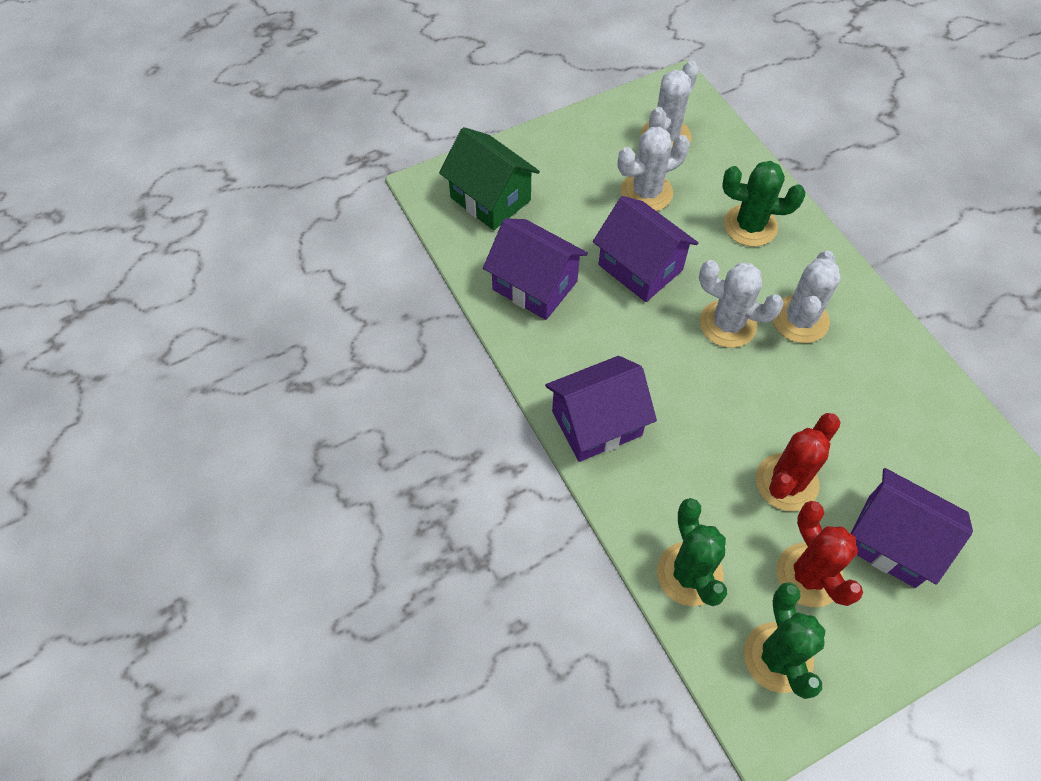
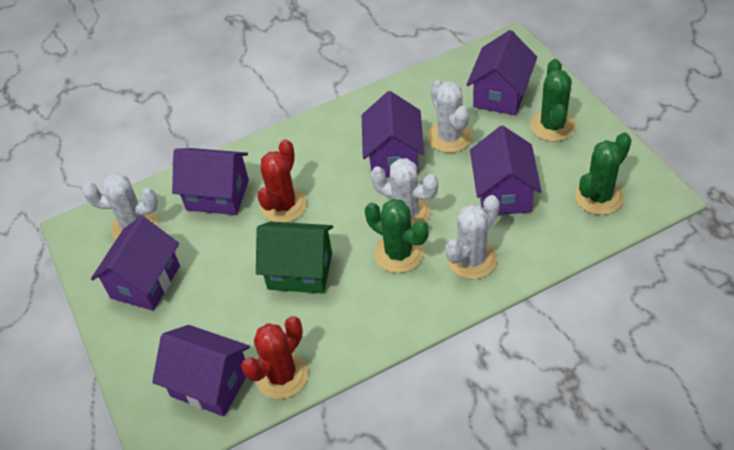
purple house: [483,218,588,320] [545,356,657,462] [593,196,698,302] [851,468,973,588] = 4 -> [91,216,180,311] [152,325,250,416] [172,148,249,215] [362,91,424,177] [466,30,537,115] [470,126,542,215] = 6

